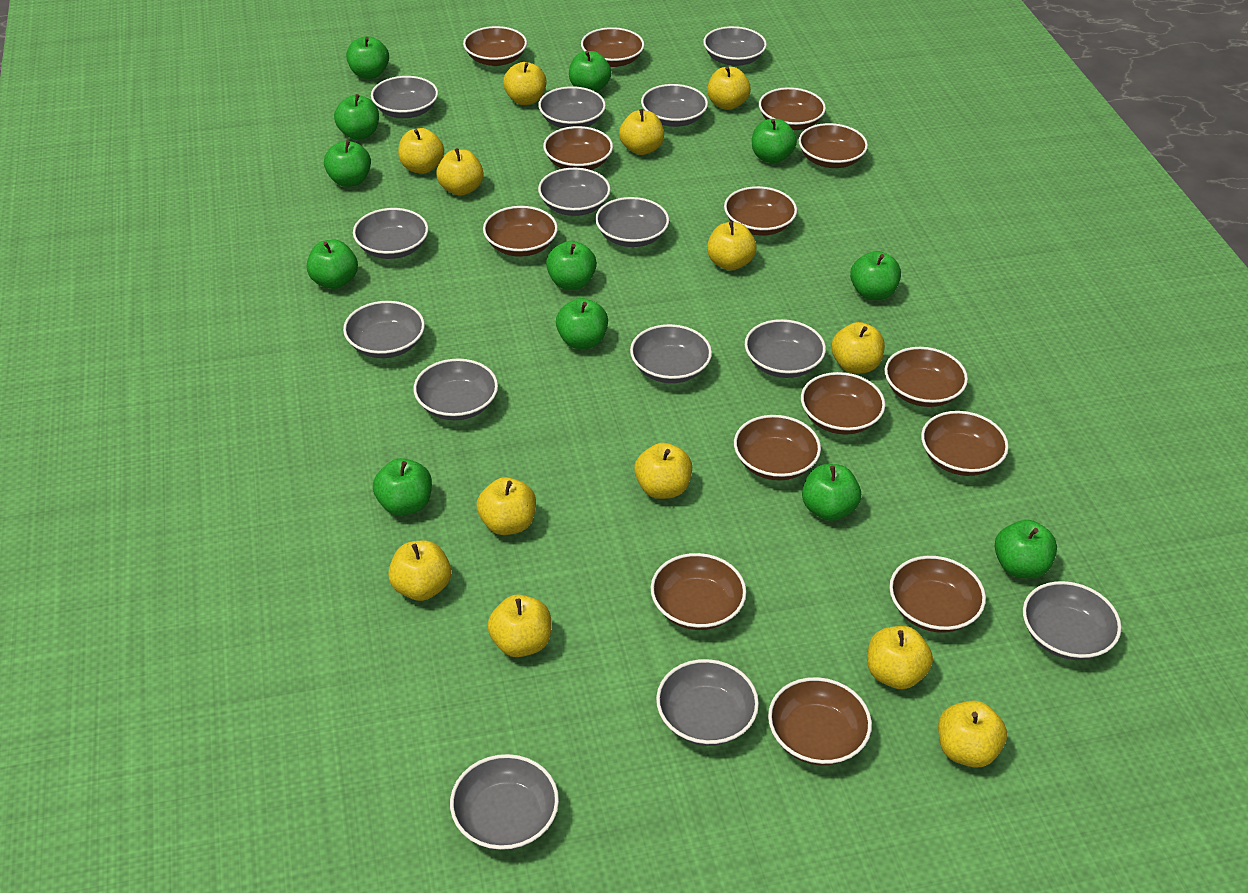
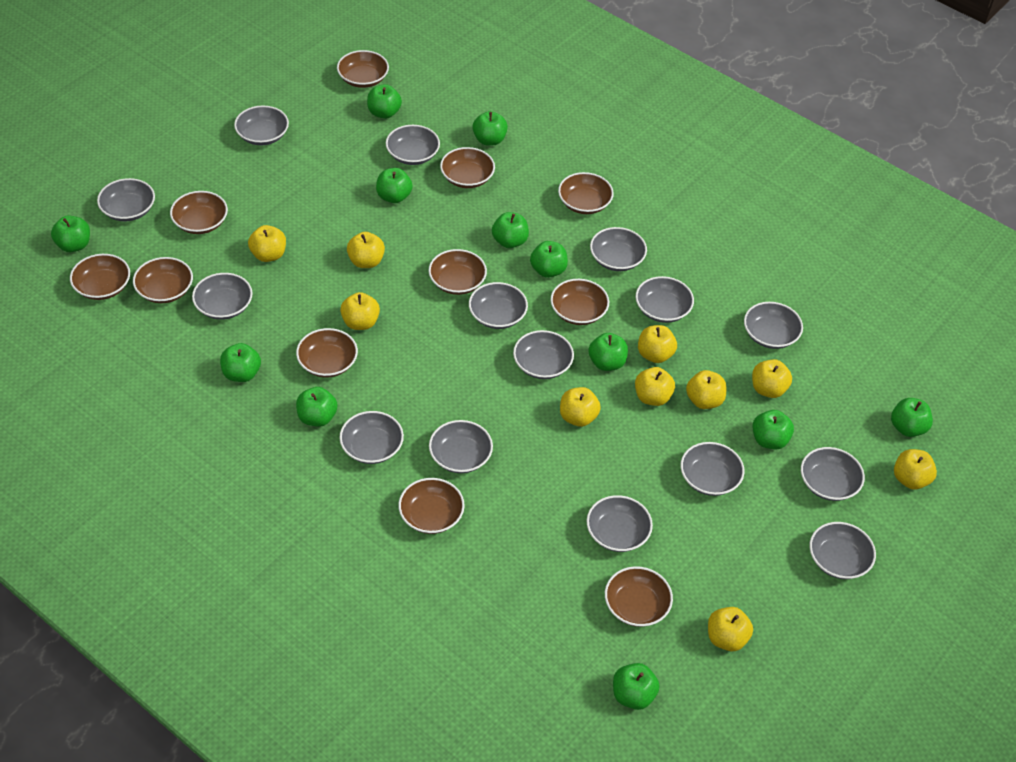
brown bowl: [463,26,527,66] [483,206,558,257] [543,126,613,170] [581,27,644,67] [651,553,746,630] [724,186,797,236] [734,415,821,480] [759,87,826,130] [768,677,872,765] [798,123,868,168] [801,372,885,435] [885,347,968,407] [889,556,986,633] [921,411,1009,476] = 14 -> [70,254,130,300] [133,257,193,303] [170,191,228,234] [296,328,358,378] [337,50,389,88] [398,478,465,534] [428,249,487,295] [440,147,495,188] [551,279,609,325] [558,172,614,214] [605,566,673,627] = 11
grey bowl: [343,301,425,358] [353,208,428,259] [371,76,438,118] [413,358,498,420] [450,754,559,850] [538,86,606,128] [538,168,611,216] [595,197,669,247] [630,324,712,383] [641,84,708,127] [656,659,759,746] [703,26,767,66] [745,319,826,378] [1023,581,1121,660] = 14 -> [97,178,155,221] [192,273,253,320] [234,105,289,145] [339,411,404,464] [386,125,440,165] [429,420,493,473] [469,282,528,329] [513,330,574,379] [587,495,653,552] [590,227,647,271] [635,276,694,323] [680,442,744,496] [744,302,803,349] [801,447,865,501] [809,522,876,579] = 15
yellow apple: [388,540,451,601] [398,128,444,174] [436,148,484,196] [477,477,536,535] [487,595,551,657] [503,62,547,105] [619,109,664,155] [634,443,692,499] [707,67,751,110] [707,222,757,271] [831,322,885,374] [867,626,933,689] [938,700,1007,768] = 13 -> [248,225,286,262] [340,292,380,330] [347,232,385,268] [560,387,601,427] [635,367,675,406] [638,325,677,363] [686,370,726,409] [708,607,753,651] [752,359,792,398] [894,449,937,490] = 10

